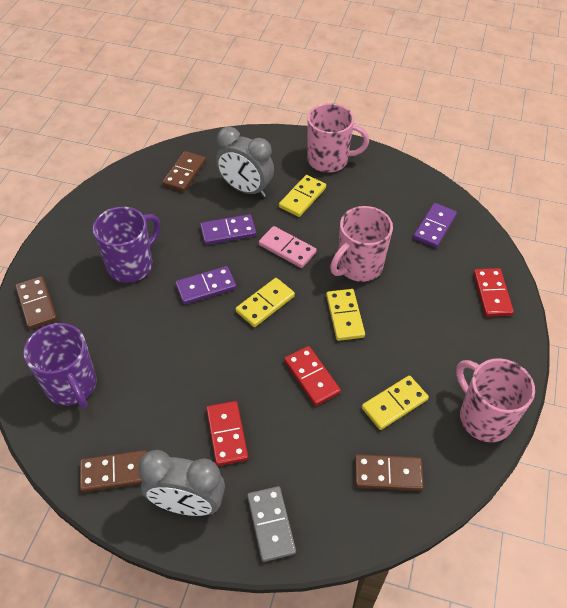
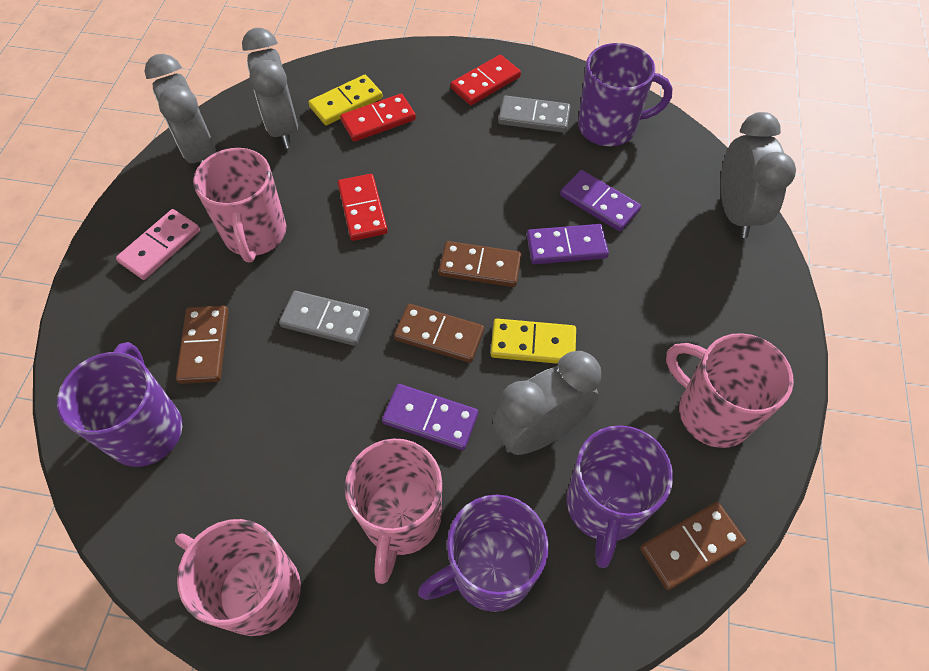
grey clock: [138,450,225,516] [216,127,274,197] = 2 -> [144,54,216,164] [242,28,298,148] [493,351,601,455] [721,112,796,238] = 4
grey domino: [247,486,296,562] = 1 -> [279,291,369,346] [498,95,571,133] = 2
pink mug: [307,103,369,173] [330,206,393,282] [456,358,535,442] = 3 -> [175,519,301,636] [193,148,286,263] [345,439,442,584] [666,333,794,448] = 4
purple mug: [24,323,97,408] [93,207,161,283] = 2 -> [57,342,182,467] [418,495,549,612] [566,425,673,568] [578,43,673,146] = 4
yellow domino: [236,278,295,327] [279,175,326,217] [326,289,365,341] [362,375,429,430] = 4 -> [308,75,383,125] [491,319,576,364] = 2

